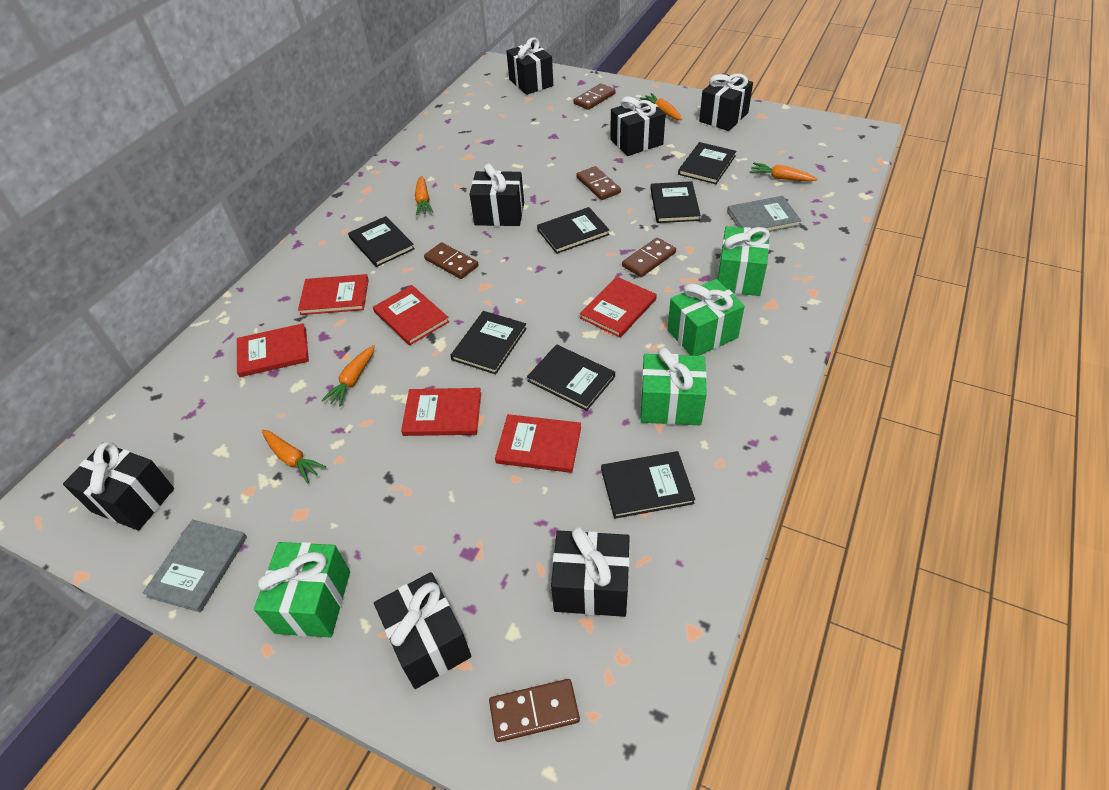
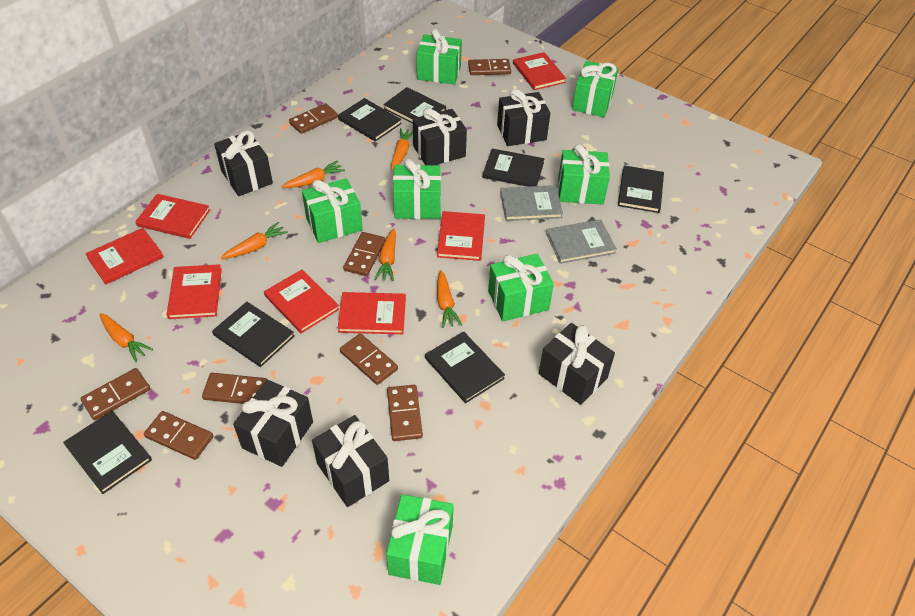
black gift: [63,442,174,531] [374,572,471,689] [470,164,524,226] [506,37,553,95] [551,527,630,617] [610,96,666,156] [699,74,753,131] = 7 -> [214,131,273,196] [233,380,313,467] [312,415,389,507] [413,108,467,165] [497,89,550,146] [539,323,615,405] = 6
brown domino: [424,242,479,279] [489,679,580,742] [574,83,616,110] [576,166,621,200] [622,238,676,277] = 5 -> [80,368,150,420] [144,411,213,460] [202,373,268,404] [289,103,338,134] [340,333,398,385] [343,232,386,276] [387,385,423,441] [468,59,511,75] = 8
green gift: [254,542,350,637] [640,347,707,425] [668,279,745,356] [718,226,770,296] = 4 -> [302,178,363,243] [386,494,454,585] [393,159,441,219] [417,29,462,85] [488,254,554,321] [558,144,610,204] [572,61,618,117] = 7
orange carrot: [262,430,326,483] [321,345,375,407] [415,176,433,215] [640,93,682,120] [750,162,818,182] = 5 -> [99,313,153,362] [221,222,288,259] [281,161,345,188] [375,228,396,281] [391,128,413,170] [437,270,462,328] = 6
red book: [237,323,309,377] [298,274,369,315] [373,285,449,346] [401,388,481,436] [495,414,581,473] [580,277,657,338] = 6 -> [85,228,164,285] [135,194,210,239] [167,264,222,319] [264,269,340,333] [338,292,406,334] [437,211,485,261] [513,52,566,90] = 7

